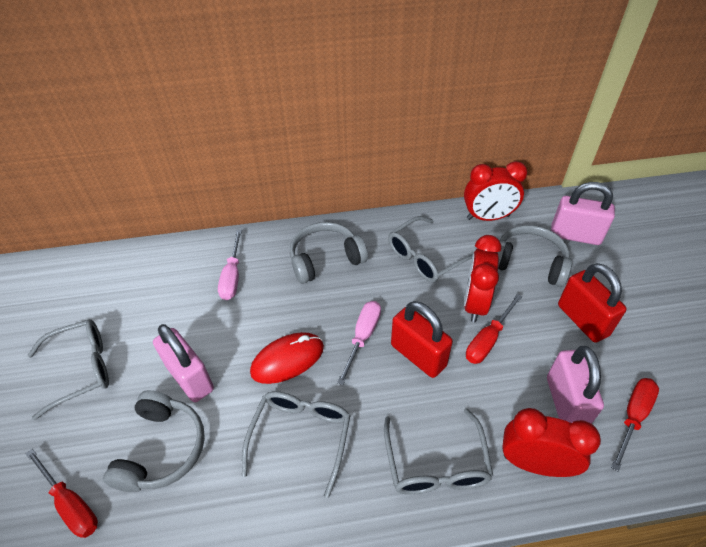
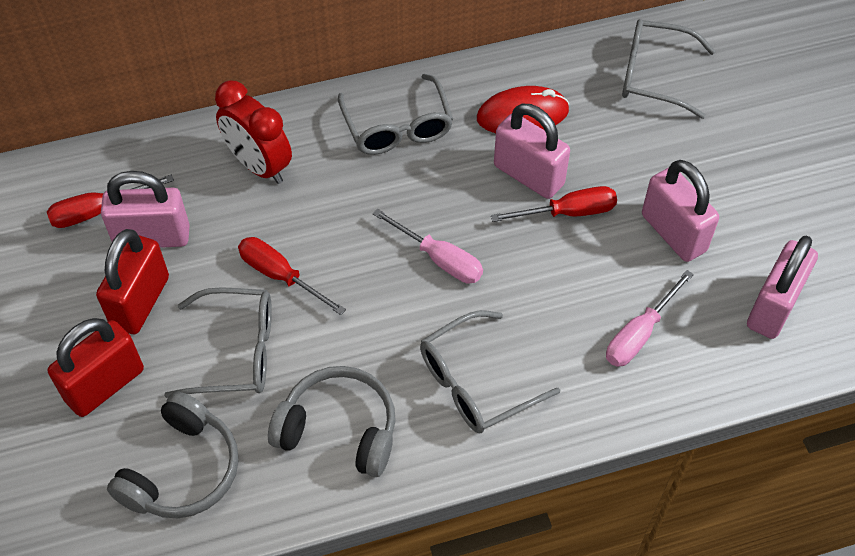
grey headphones: [103,390,205,492] [290,222,368,284] [498,225,572,287] = 3 -> [107,391,239,518] [268,366,396,477] = 2
pink padlock: [153,324,214,402] [547,346,604,424] [551,182,615,245] = 3 -> [101,171,190,248] [494,104,570,199] [642,160,719,262] [747,235,818,339] = 4
red clock: [464,161,527,221] [464,235,501,322] [502,408,601,477] = 3 -> [215,81,292,184] = 1

